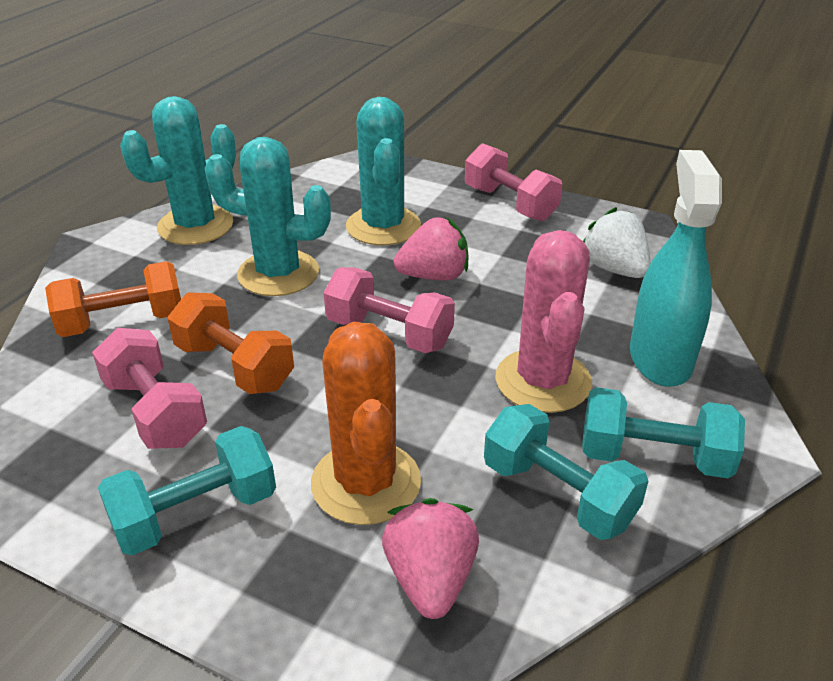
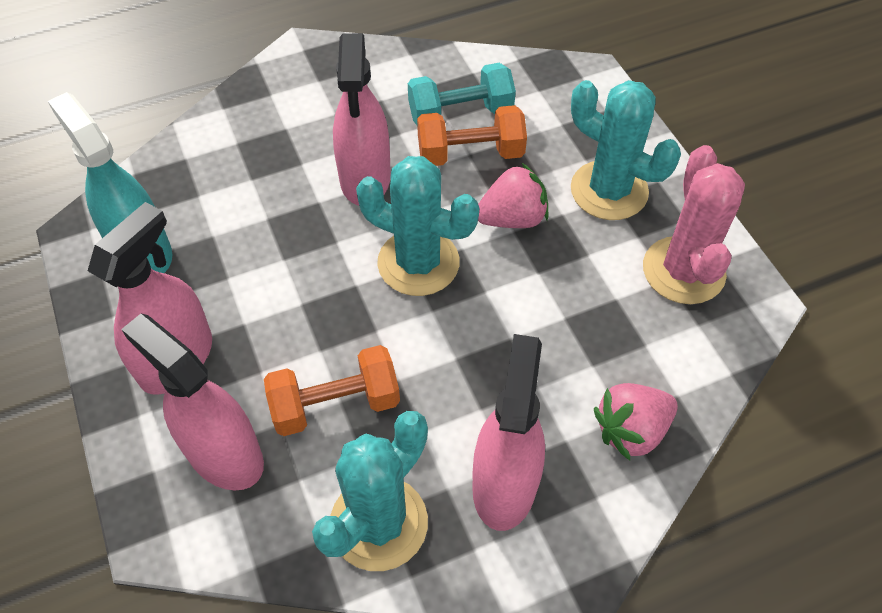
orange cactus: [311,322,421,525] = 1 -> none = 0
pink dumbbell: [92,328,207,449] [324,267,455,353] [465,143,562,221] = 3 -> none = 0
pink spray bottle: none = 0 -> [88,202,212,395] [121,314,264,490] [333,33,391,206] [472,334,545,531] = 4
turquoise dumbbell: [98,426,276,555] [484,404,648,540] [582,387,745,479] = 3 -> [408,63,516,125] = 1
white strawberry: [583,207,650,278] = 1 -> none = 0

